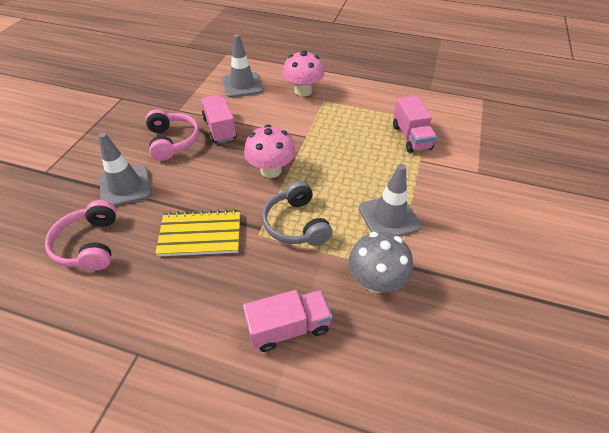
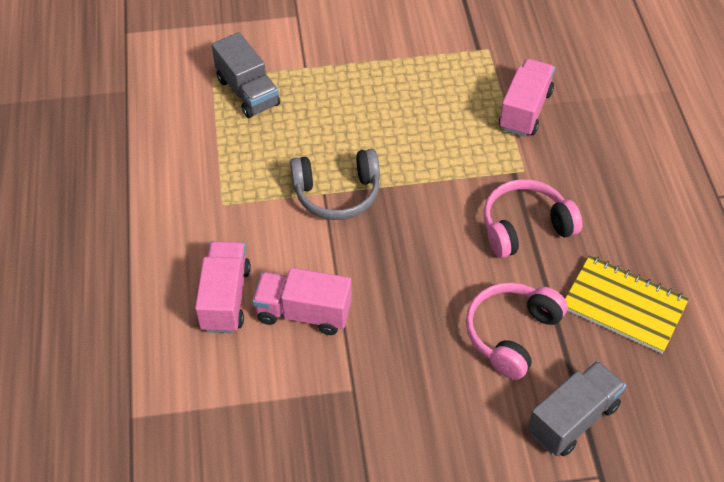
grey mushroom: [348,232,413,293] = 1 -> none = 0
grey traffic cone: [98,133,152,206] [222,34,263,98] [359,164,421,237] = 3 -> none = 0
grey truck: none = 0 -> [212,32,280,118] [528,361,626,456] = 2
pink mushroom: [244,125,295,178] [283,50,324,97] = 2 -> none = 0

